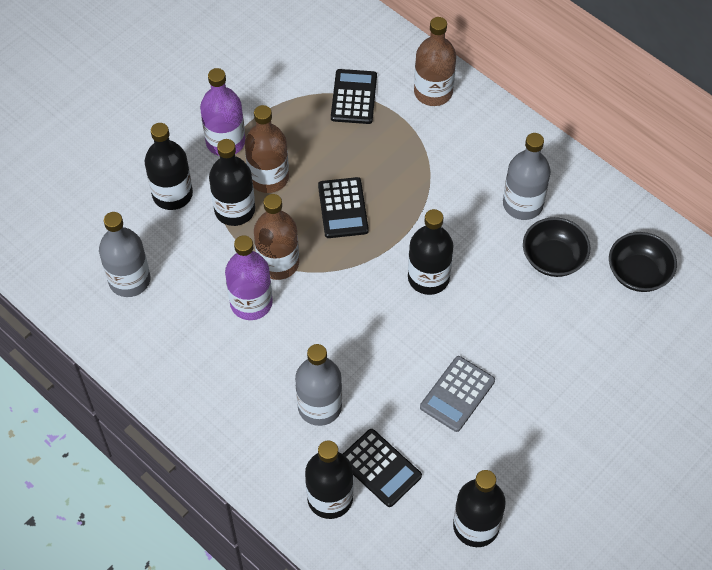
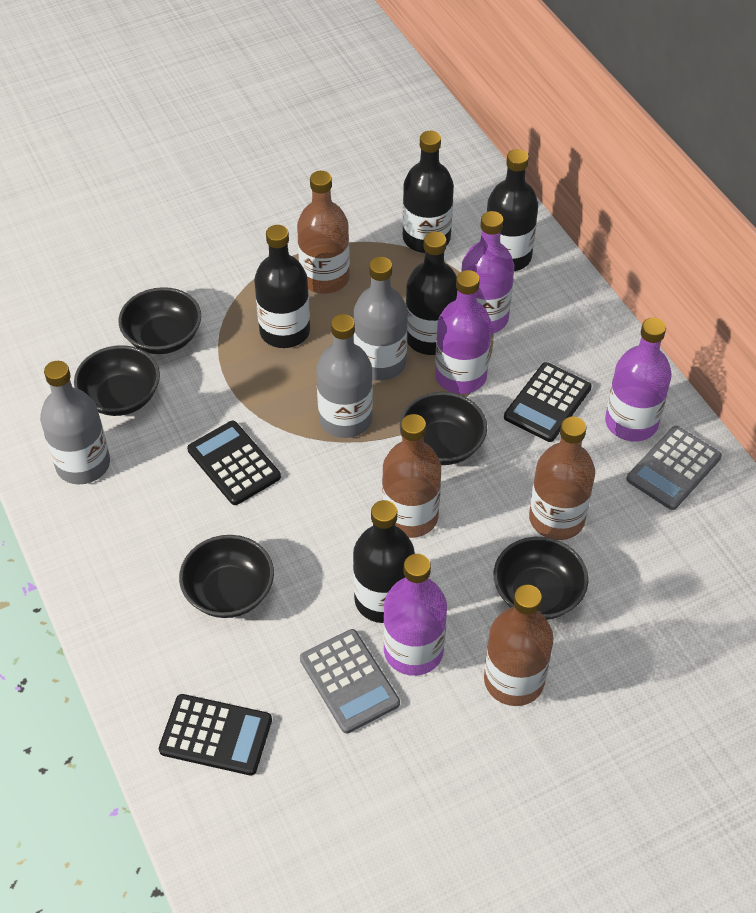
black bowl: [523,217,590,277] [609,232,677,292] = 2 -> [74,345,160,416] [119,287,201,354] [179,535,274,618] [400,392,487,465] [494,537,588,620] = 5
brown bottle: [245,105,289,193] [254,194,299,280] [414,17,456,106] = 3 -> [297,171,350,294] [382,414,441,538] [484,585,554,706] [529,416,595,540] = 4
grey calculator: [420,356,495,432] = 1 -> [300,629,400,734] [626,426,722,510] = 2
purple bottle: [200,68,245,156] [225,235,273,320] = 2 -> [383,554,447,676] [435,270,492,394] [461,211,514,334] [605,318,672,441] = 4

